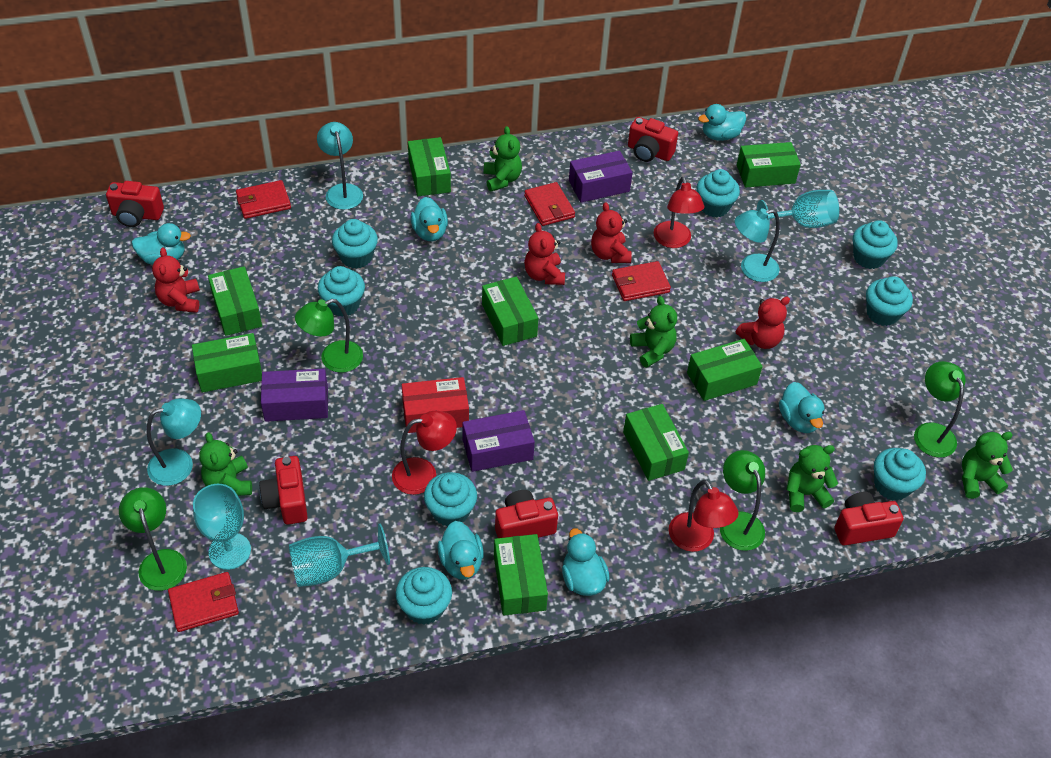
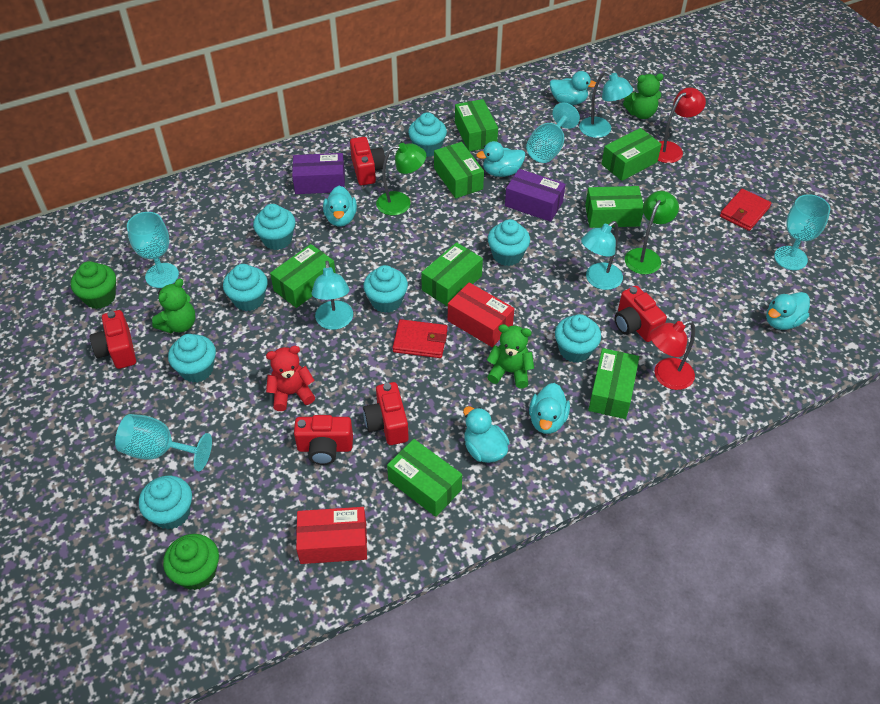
green cupcake: none = 0 -> [71,261,116,309] [163,534,219,590] = 2
green lamp: [119,487,187,591] [295,299,363,373] [720,450,765,551] [914,361,966,458] = 4 -> [376,143,426,215] [625,191,679,274] = 2
green teddy bear: [199,432,252,496] [484,126,522,192] [630,296,677,368] [786,445,838,512] [962,432,1013,499] = 5 -> [152,278,195,333] [487,324,534,388] [623,73,664,119] = 3
purple box: [261,369,328,422] [462,410,535,472] [569,151,633,203] = 3 -> [292,153,345,194] [505,169,565,222] = 2
red box: [402,377,469,433] = 1 -> [296,507,367,564] [448,283,514,347] = 2
red lamp: [392,411,457,495] [654,177,704,248] [669,480,739,552] = 3 -> [650,320,695,390] [658,87,706,163] = 2
red teddy bear: [152,248,200,313] [524,223,565,285] [591,202,632,263] [736,297,790,349] = 4 -> [266,346,315,411] = 1
red wallet: [168,572,239,632] [236,180,291,219] [524,182,575,226] [612,261,671,301] = 4 -> [393,319,447,358] [720,189,771,231] = 2
turquoise goblet: [193,484,251,570] [289,523,390,587] [757,190,839,228] = 3 -> [115,414,212,471] [127,212,179,288] [526,102,580,163] [774,194,830,270] = 4

